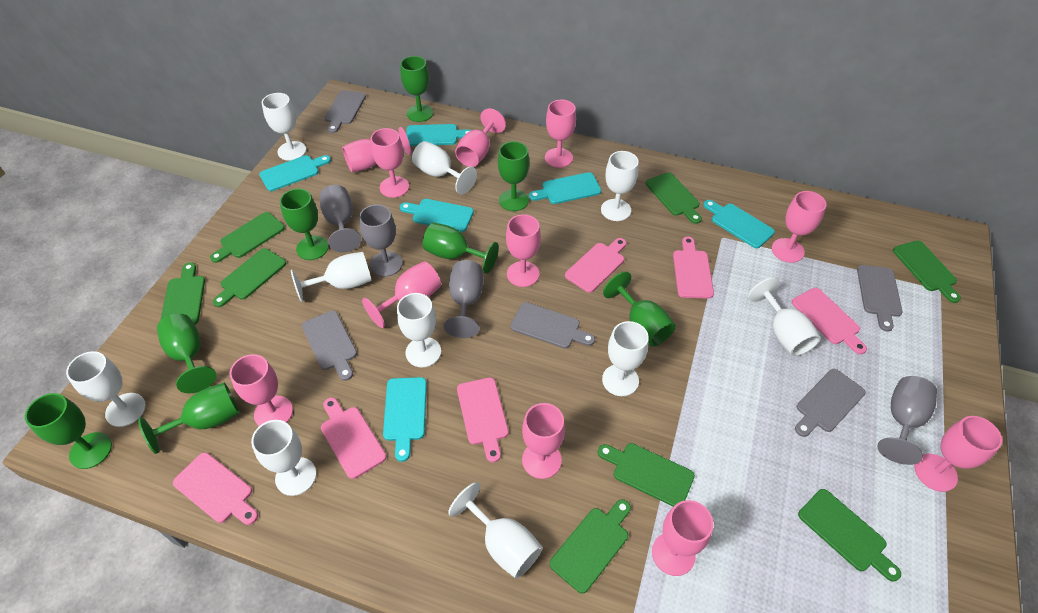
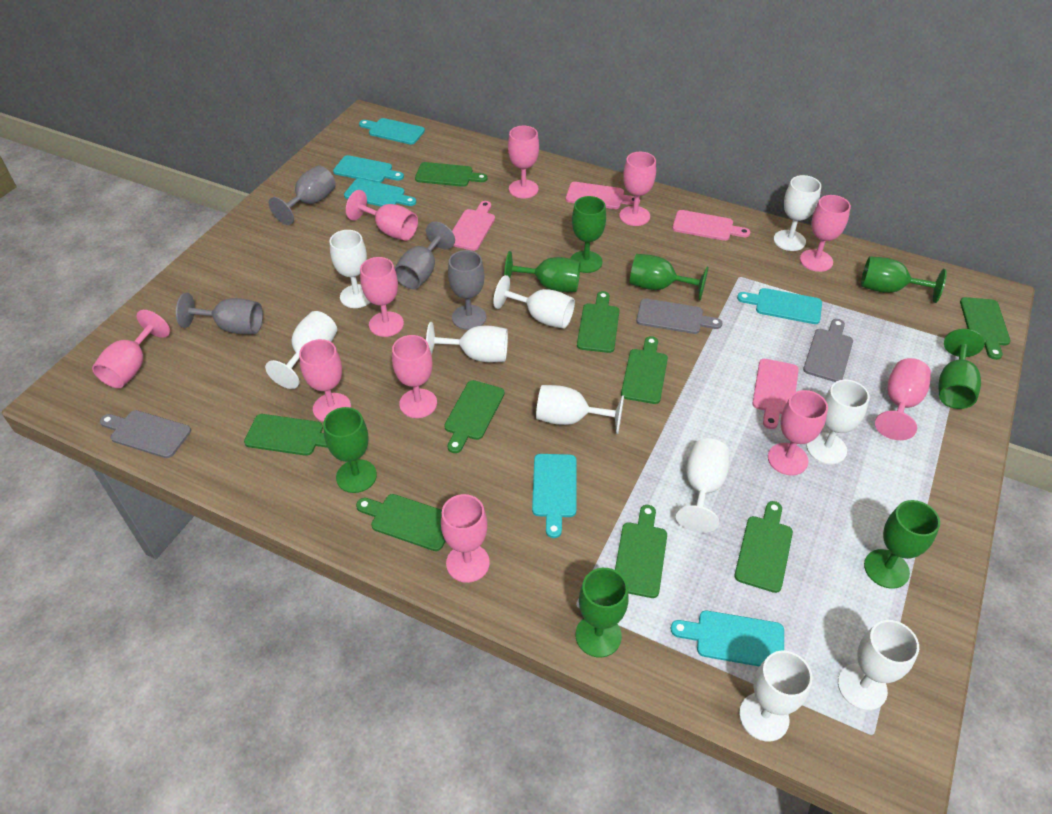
green cutting board: [160,262,205,325] [210,212,285,263] [213,248,286,307] [550,499,631,594] [598,443,695,507] [646,172,702,224] [798,489,901,582] [893,241,961,303] = 8 -> [244,414,328,456] [356,494,445,551] [415,162,487,187] [444,380,504,453] [577,291,619,353] [615,505,667,598] [621,336,668,404] [735,501,793,593] [960,297,1010,360] = 9
grey cutting board: [302,311,357,381] [324,90,366,133] [511,302,595,348] [795,369,866,437] [857,265,903,332] = 5 -> [100,410,191,458] [636,299,722,334] [803,319,853,382] = 3
pink cutting board: [173,453,258,525] [321,398,386,479] [457,377,509,462] [565,238,626,293] [673,237,714,299] [792,288,867,354] = 6 -> [452,201,495,251] [566,182,640,209] [672,210,750,241] [752,359,799,429] = 4

